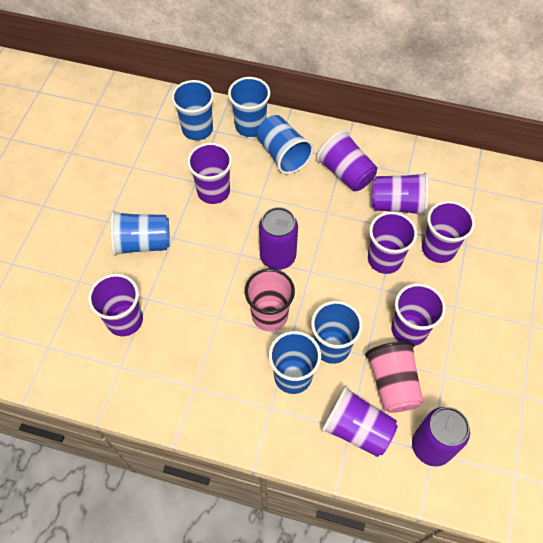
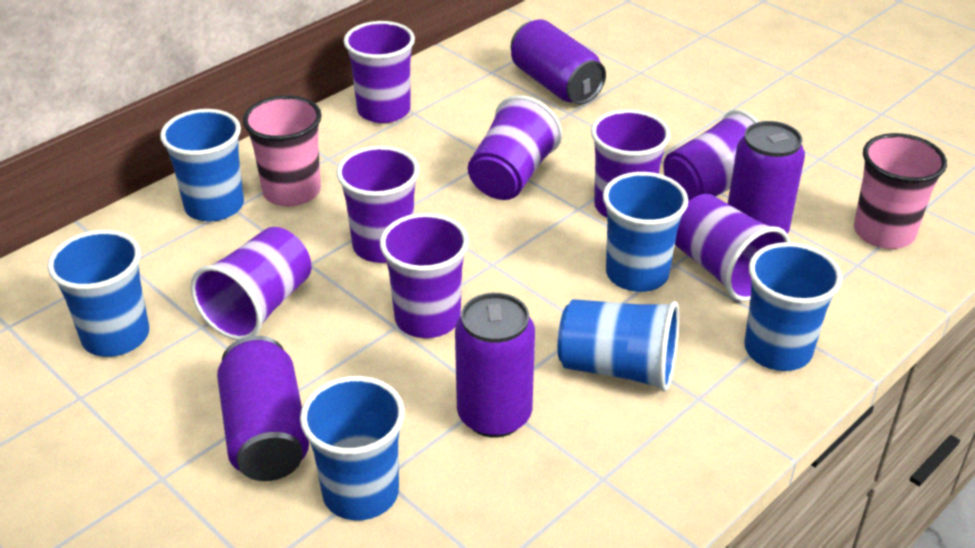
purple can: [259,207,298,270] [412,407,470,467] = 2 -> [217,336,309,481] [455,293,535,438] [511,19,606,105] [728,121,805,234] = 4

